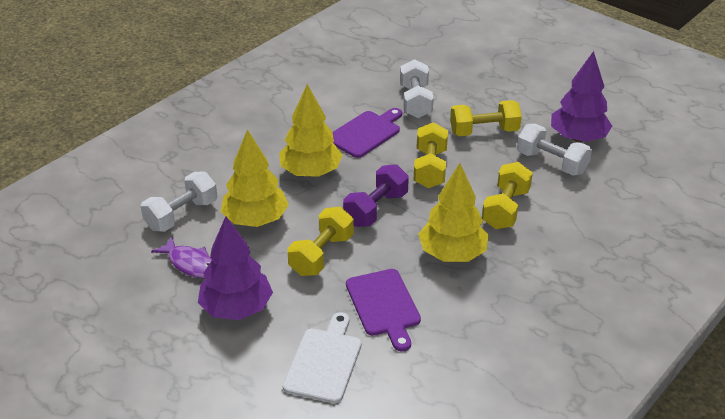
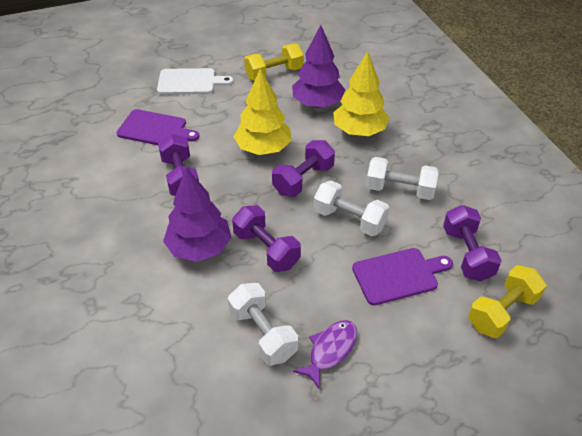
purple dumbbell: [343,164,409,227] = 1 -> [158,134,199,196] [232,205,301,272] [272,140,335,197] [443,205,502,281] = 4
yellow dumbbell: [287,207,354,276] [414,122,448,188] [450,100,522,136] [482,162,533,229] = 4 -> [244,43,304,81] [468,265,546,338] = 2
yellow tree: [221,129,289,227] [279,84,343,177] [418,163,489,262] = 3 -> [234,68,292,155] [333,51,390,136] = 2

